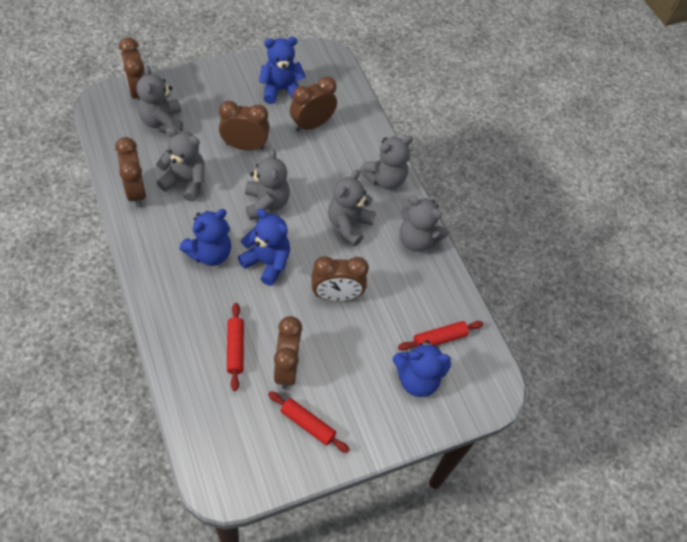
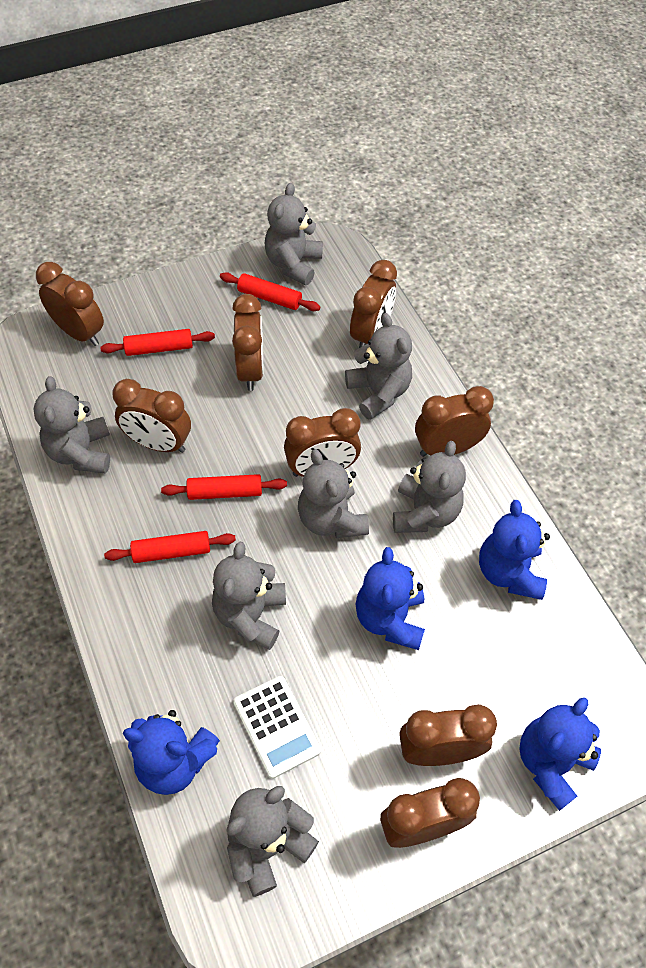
brown clock: [115,137,147,207] [119,37,145,101] [219,101,270,150] [274,316,303,389] [290,76,337,132] [311,256,369,301] = 6 -> [36,262,104,346] [112,379,191,453] [232,294,263,391] [284,408,361,477] [350,260,397,348] [380,778,480,848] [399,704,497,766] [415,386,494,457] = 8
grey teddy bear: [136,65,183,133] [156,127,205,202] [245,148,290,220] [328,170,376,246] [359,136,413,190] [400,196,448,252] = 6 -> [33,376,110,474] [212,542,286,650] [226,786,319,897] [264,183,323,285] [298,449,369,538] [345,313,412,420] [393,441,466,533] = 7
red rolling pin: [227,303,244,391] [268,391,350,453] [398,321,483,351] = 3 -> [100,329,215,356] [104,531,236,563] [161,474,287,500] [220,272,320,311] = 4
white calculator: none = 0 -> [233,676,321,779] = 1

